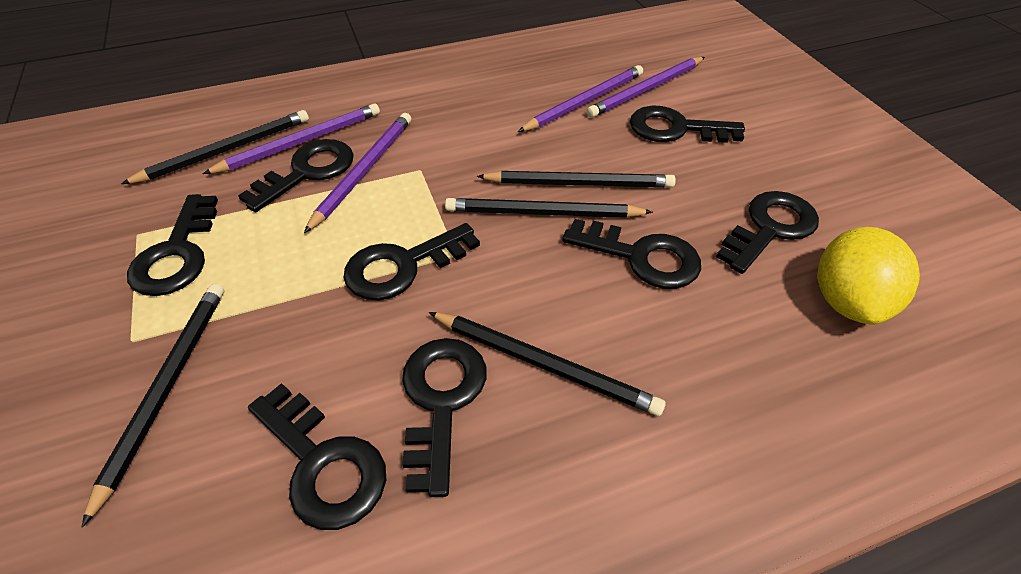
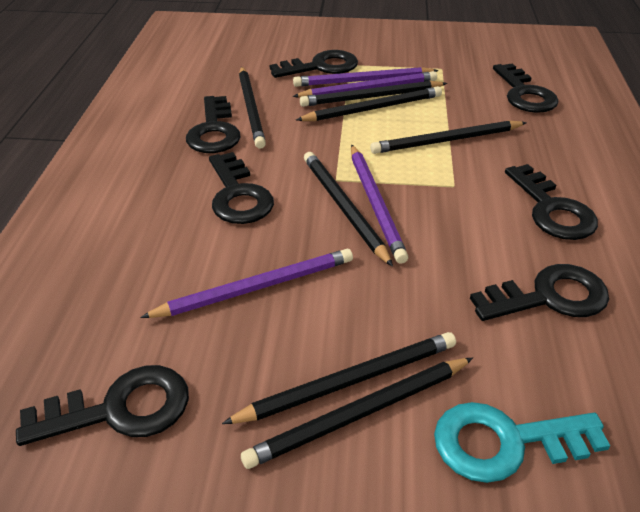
black key: [127,194,218,296] [238,139,354,212] [248,383,386,530] [344,223,480,300] [402,338,486,497] [562,219,701,289] [630,105,745,143] [716,191,819,274] = 8 -> [16,365,189,446] [186,96,241,153] [209,152,274,224] [270,50,358,78] [470,264,609,321] [493,63,558,113] [505,164,598,240] = 7
black pencil: [82,284,224,527] [121,110,309,184] [429,312,666,416] [445,198,653,218] [477,171,676,188] = 5 -> [222,332,456,424] [239,67,266,149] [241,358,473,469] [296,86,442,121] [300,81,447,107] [304,152,393,267] [370,121,527,154] = 7
turquoise key: none = 0 -> [434,402,610,483] = 1
yellow lemon: [817,227,920,325] = 1 -> none = 0

